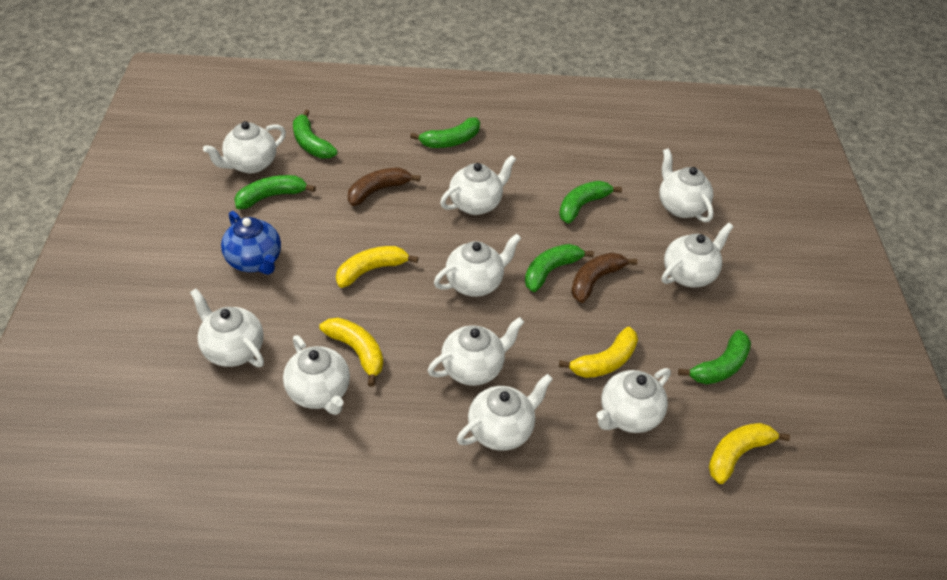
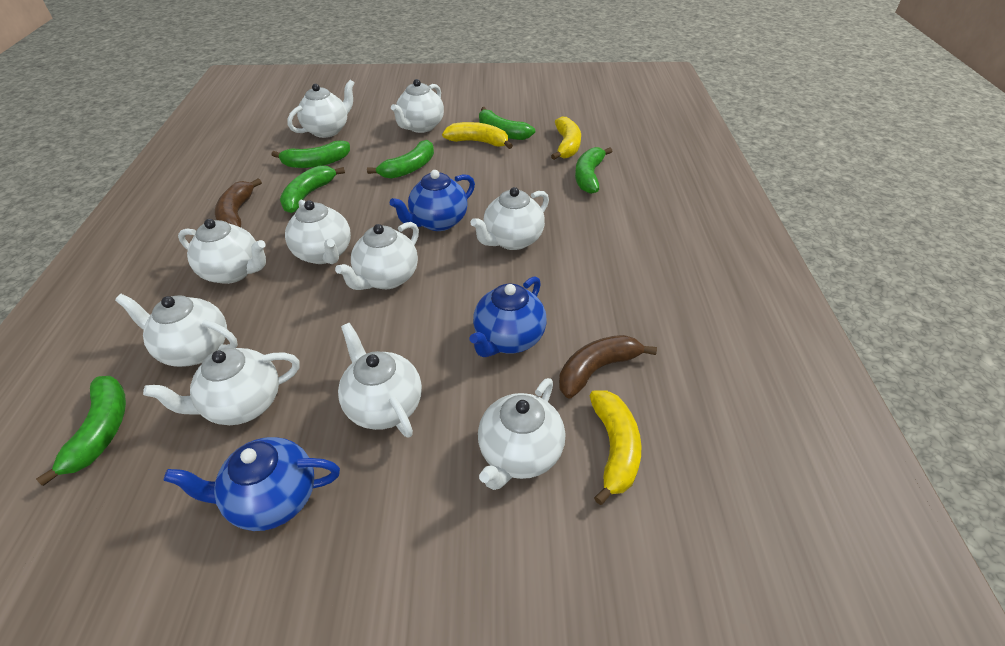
blue teapot: [221,211,281,275] = 1 -> [164,437,340,531] [390,170,475,231] [470,276,547,357] = 3
yellow banana: [319,318,383,387] [336,246,418,288] [559,327,638,378] [709,423,790,484] = 4 -> [442,122,513,149] [551,117,581,160] [589,390,641,505] = 3

